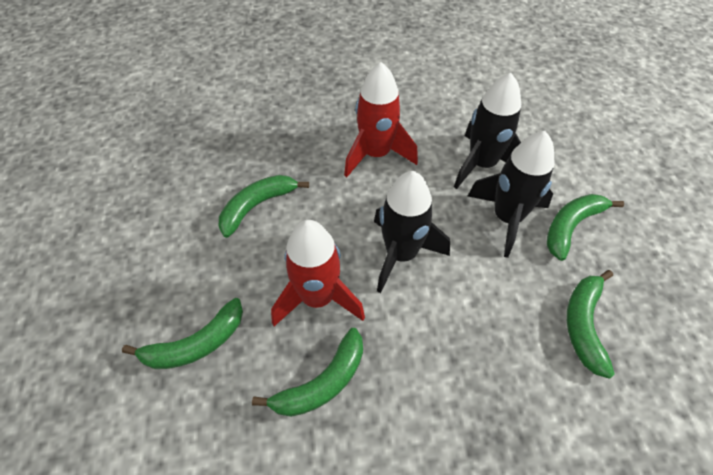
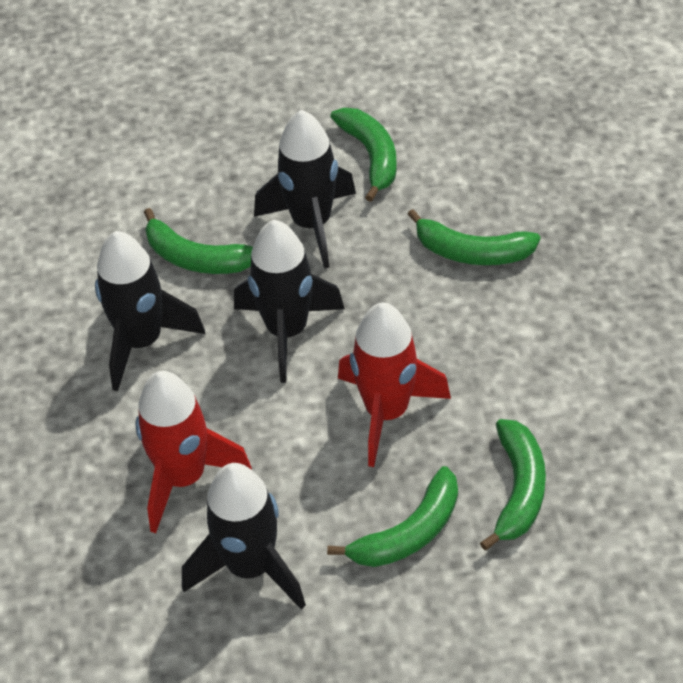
black rocket: [374,171,450,293] [454,73,521,189] [468,131,555,258] = 3 -> [95,231,205,391] [182,463,306,610] [234,220,345,383] [254,110,356,269] = 4

